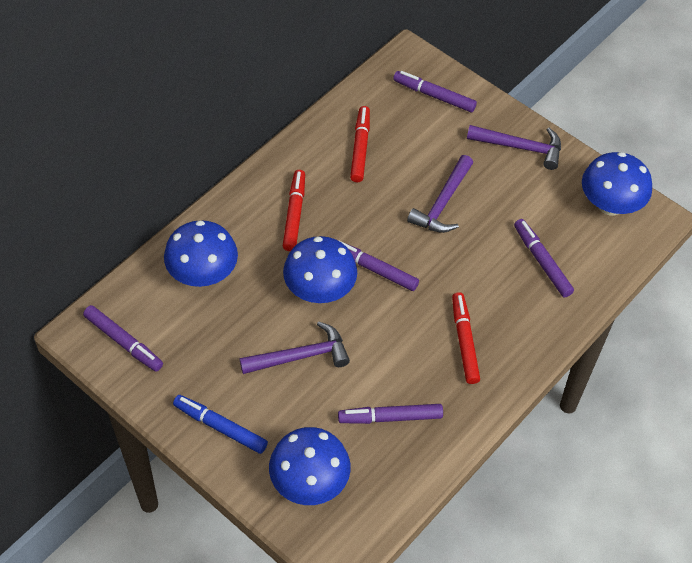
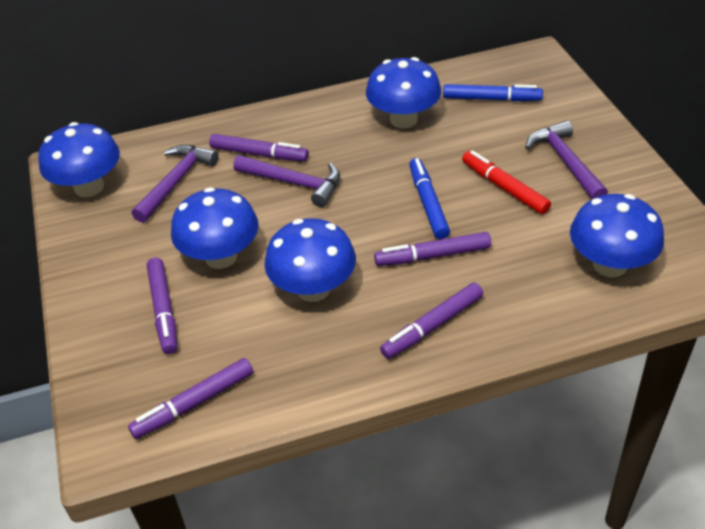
blue marker: [173,395,268,454] = 1 -> [409,158,450,239] [443,84,543,101] = 2
blue mushroom: [164,220,238,287] [269,427,351,505] [283,236,357,303] [582,152,652,216] = 4 -> [38,122,120,197] [171,187,259,269] [264,218,356,302] [366,57,441,128] [570,194,664,278] = 5
red marker: [283,170,305,251] [350,106,370,182] [452,292,480,384] = 3 -> [462,151,551,214] = 1

